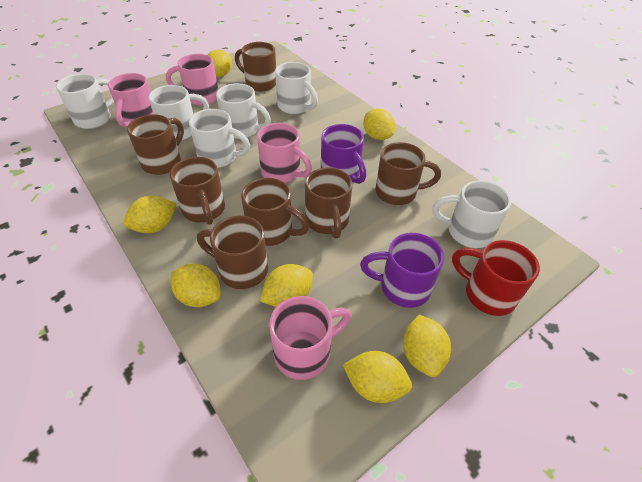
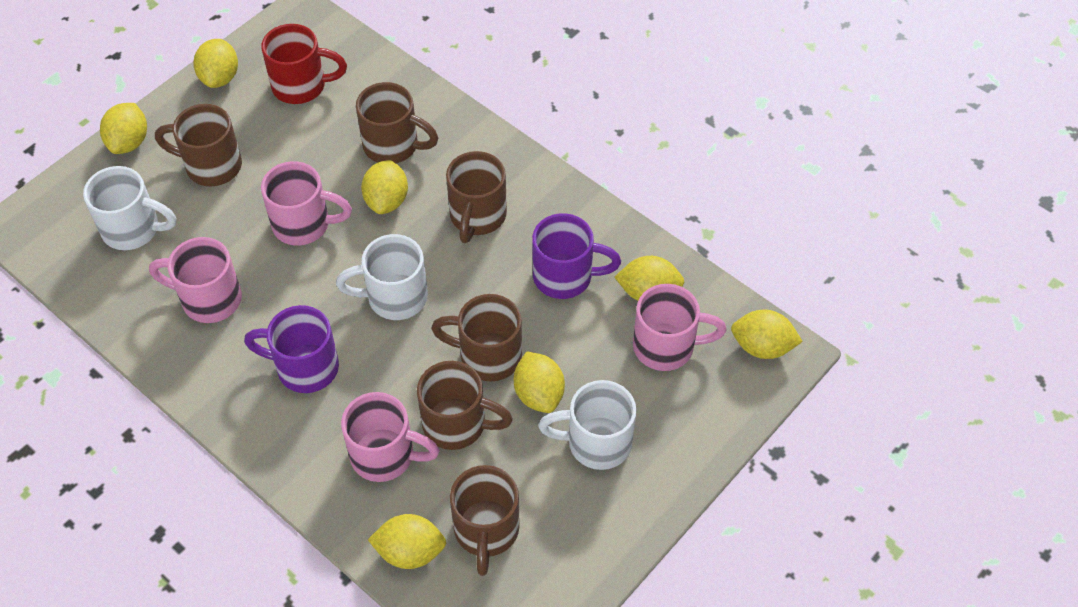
brown mug: [127,114,184,175] [170,157,225,225] [197,216,268,289] [235,42,276,91] [241,178,309,246] [305,167,353,238] [375,142,441,205] = 7 -> [155,104,242,186] [356,82,438,163] [417,361,513,450] [431,294,522,382] [446,151,507,243] [450,465,520,576] = 6
white mug: [56,74,114,129] [149,85,209,140] [189,109,250,168] [216,83,271,139] [275,62,318,114] [432,180,511,248] = 6 -> [83,166,176,250] [336,234,428,320] [538,380,637,470] = 3

